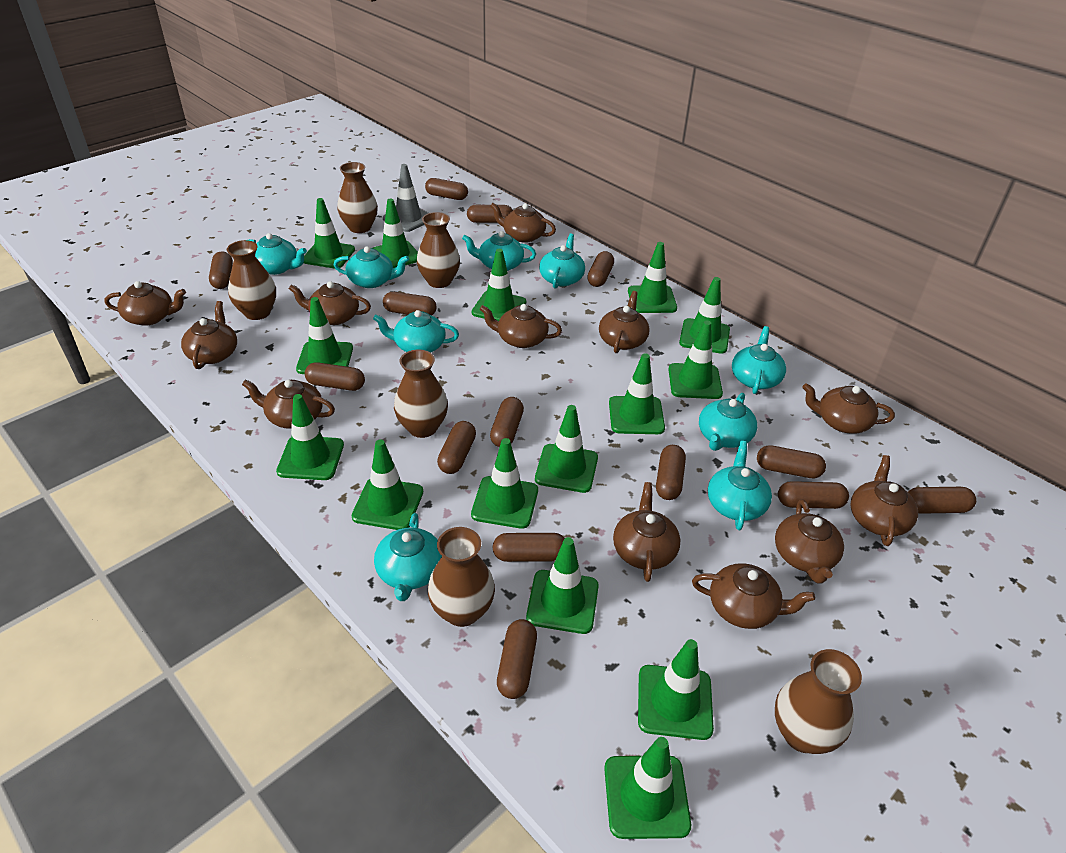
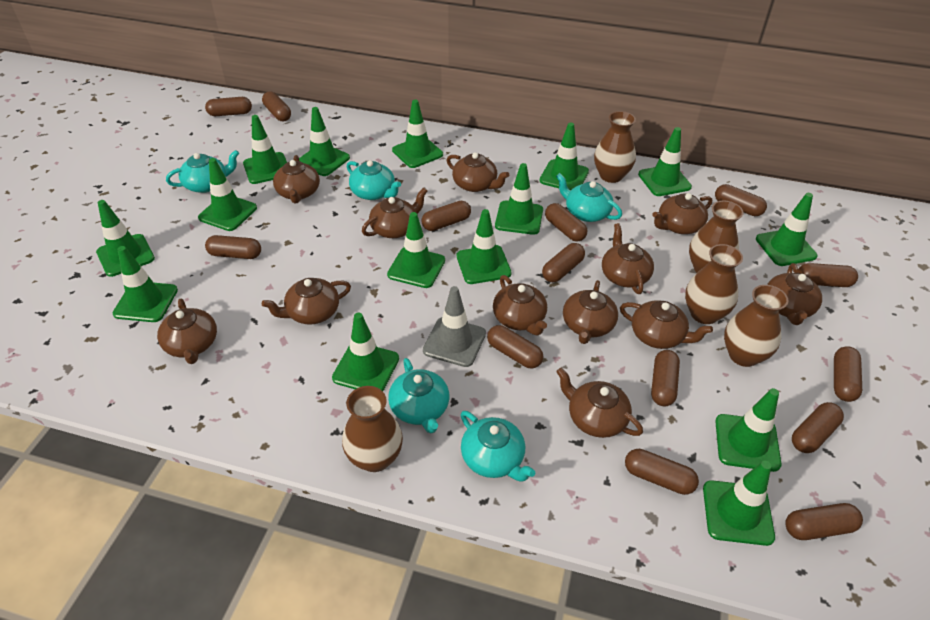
brown vase: [227,240,276,320] [337,162,378,233] [394,349,448,438] [417,212,460,288] [428,527,495,627] [775,649,862,754] = 6 -> [342,386,403,472] [594,111,636,183] [685,244,743,324] [689,200,744,273] [724,285,788,367] = 5
turquoise teapot: [248,233,307,275] [334,246,409,288] [373,310,459,353] [374,513,442,601] [462,231,536,271] [539,234,585,289] [699,393,757,451] [708,441,772,530] [732,326,786,394] = 9 -> [166,150,239,193] [347,160,401,200] [388,358,449,433] [461,411,535,482] [556,173,622,222] = 5

